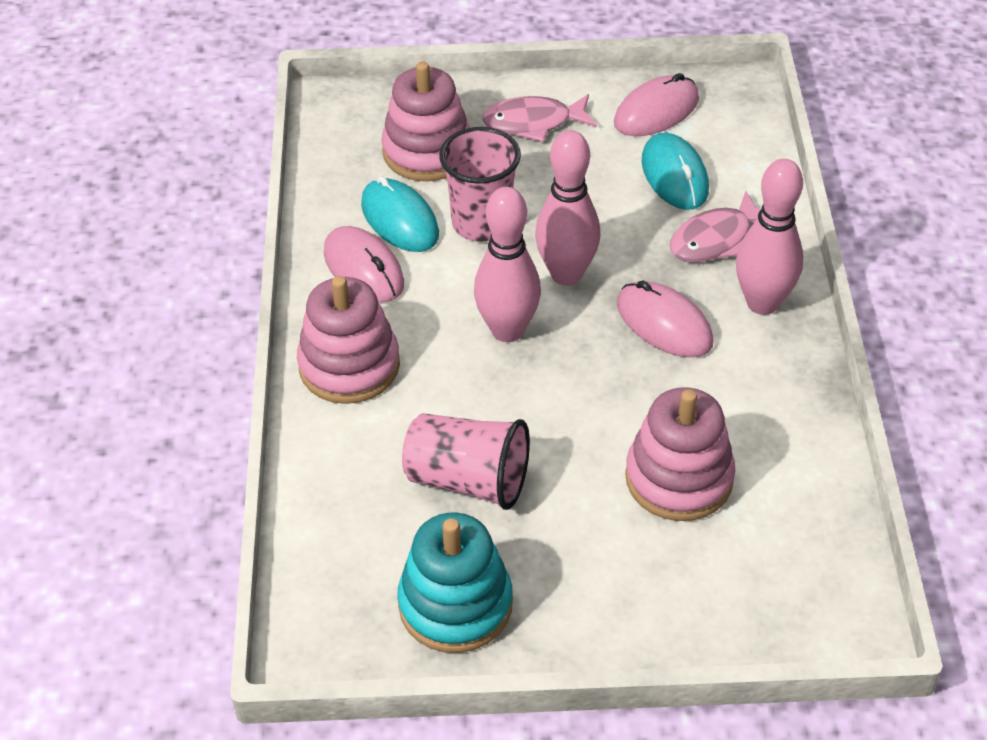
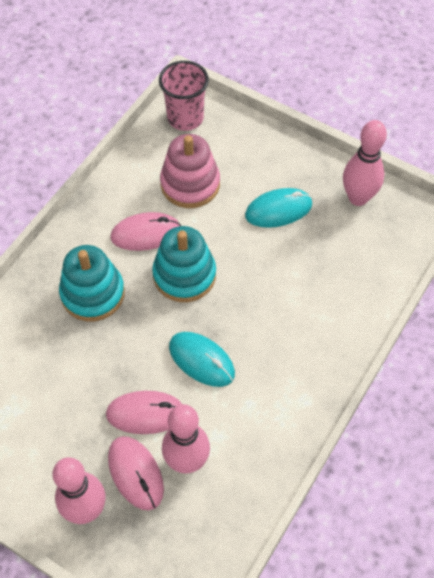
pink cup: [402,413,530,510] [439,127,521,242] = 2 -> [159,61,209,131] = 1
pink fish: [482,94,597,142] [670,191,761,262] = 2 -> none = 0
pink stacking toy: [297,276,400,404] [381,61,470,181] [625,387,735,521] = 3 -> [160,134,220,208] = 1
turquoise stacking toy: [397,513,513,653] = 1 -> [59,245,125,321] [152,226,216,302] = 2

